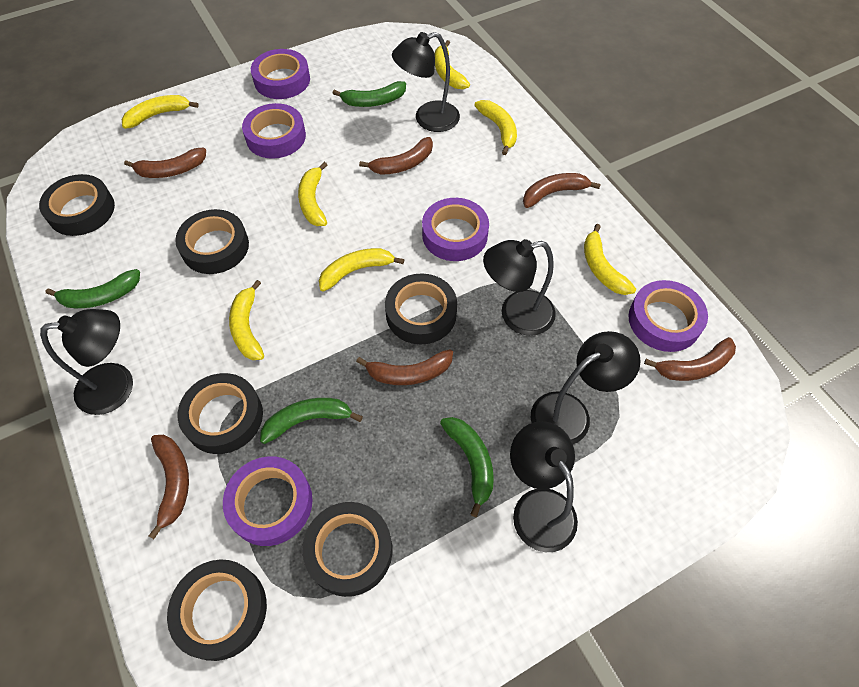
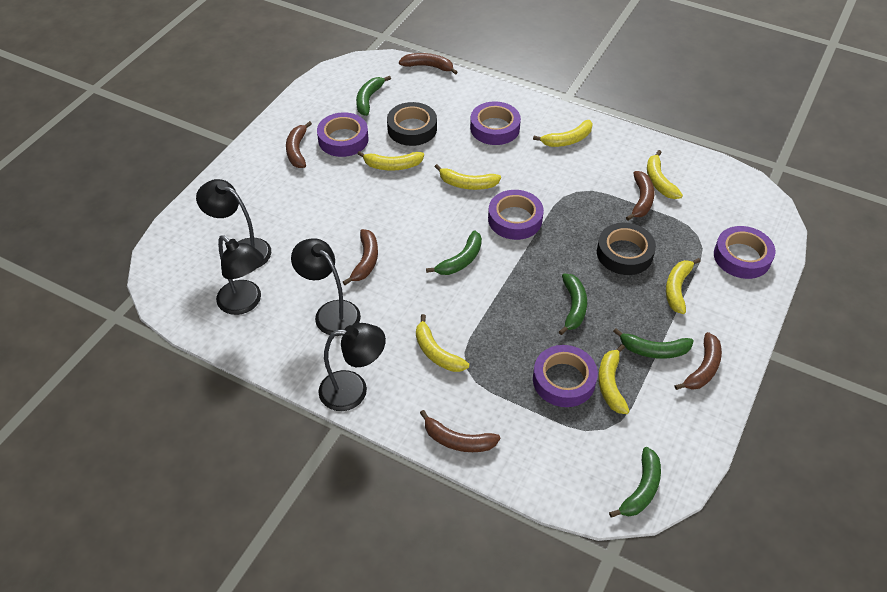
black lamp: [40,309,133,415] [392,32,460,132] [483,239,556,336] [510,421,578,552] [531,331,641,444] = 5 -> [196,179,271,268] [216,235,264,315] [291,238,361,336] [319,323,386,411] = 4
black tape: [39,174,115,236] [167,560,267,661] [175,209,249,274] [178,373,263,454] [302,502,392,597] [385,274,457,345] = 6 -> [387,102,437,146] [597,223,656,275] = 2
green banana: [46,269,140,308] [260,398,363,444] [332,81,406,107] [440,417,494,517] = 4 -> [356,76,391,116] [426,230,482,275] [559,273,587,335] [609,447,661,518] [613,328,693,359] = 5

